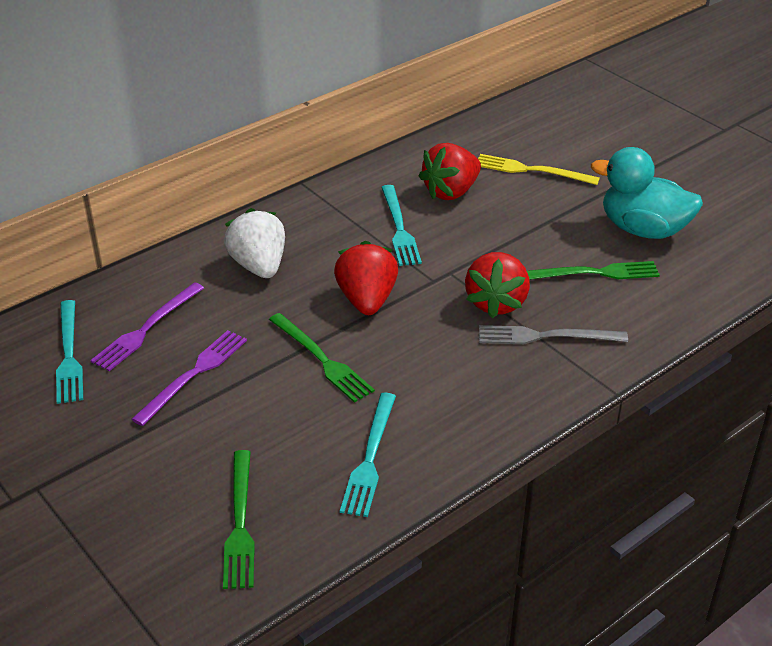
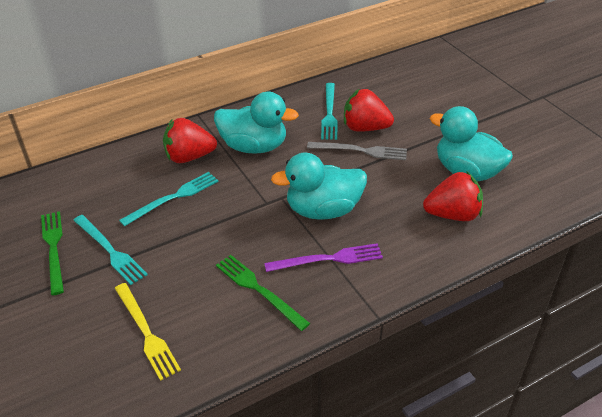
green fork: [223,450,255,589] [269,313,375,403] [527,261,660,280] = 3 -> [41,211,64,295] [216,255,310,331] = 2
purple fork: [91,282,204,371] [131,330,247,426] = 2 -> [264,243,383,272] = 1
turquoise duck: [591,147,703,239] = 1 -> [214,92,299,154] [271,153,367,220] [430,106,513,181] = 3
white strawberry: [224,208,285,278] = 1 -> none = 0

